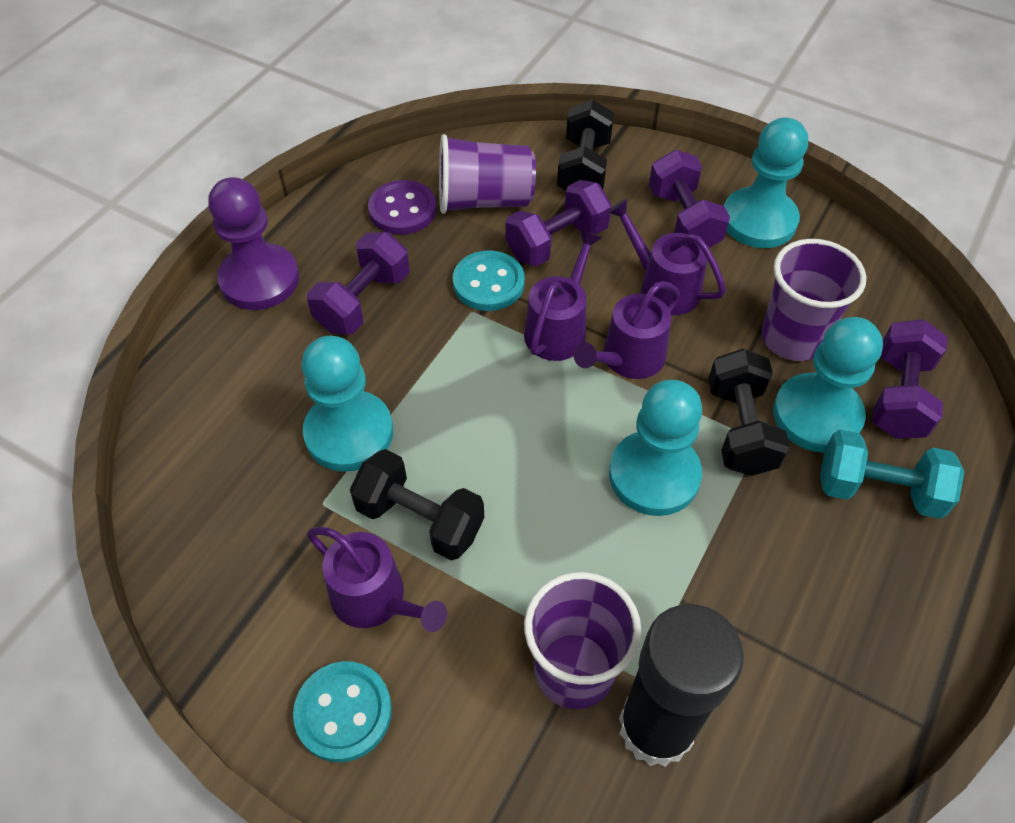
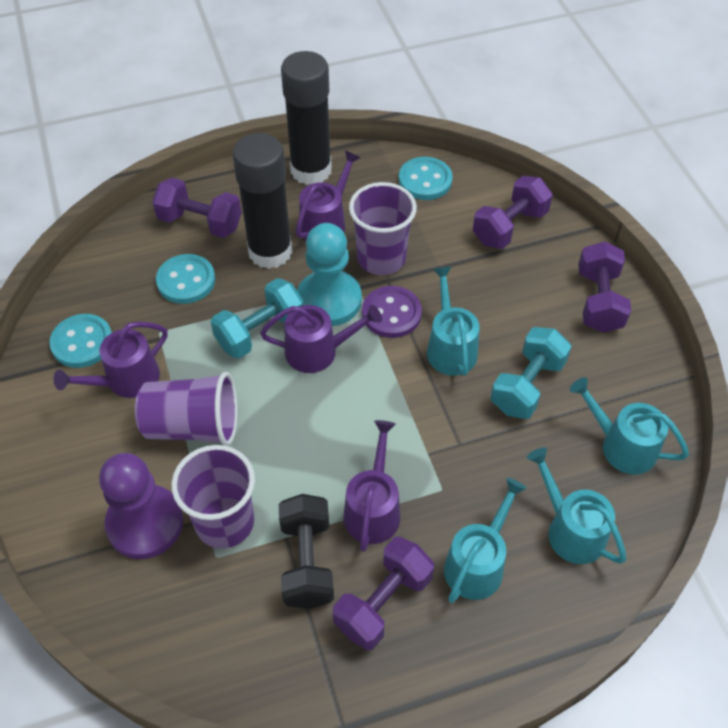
black dumbbell: [350,449,484,560] [557,100,614,190] [708,349,790,476] = 3 -> [279,494,334,609] = 1
black glue stick: [619,604,744,767] = 1 -> [232,133,293,269] [281,51,332,185] = 2
turquoise button: [293,661,392,762] [453,250,525,311] = 2 -> [49,314,112,368] [156,254,215,304] [399,157,453,200] = 3
turquoise dumbbell: [820,430,965,519] = 1 -> [211,278,304,358] [491,327,572,419] = 2
turquoise pawn: [301,336,393,472] [609,380,702,516] [724,118,808,248] [773,317,883,453] = 4 -> [297,223,362,326] = 1
turquoise watering can: none = 0 -> [427,266,480,376] [444,478,527,603] [527,447,627,564] [570,377,689,474] = 4

